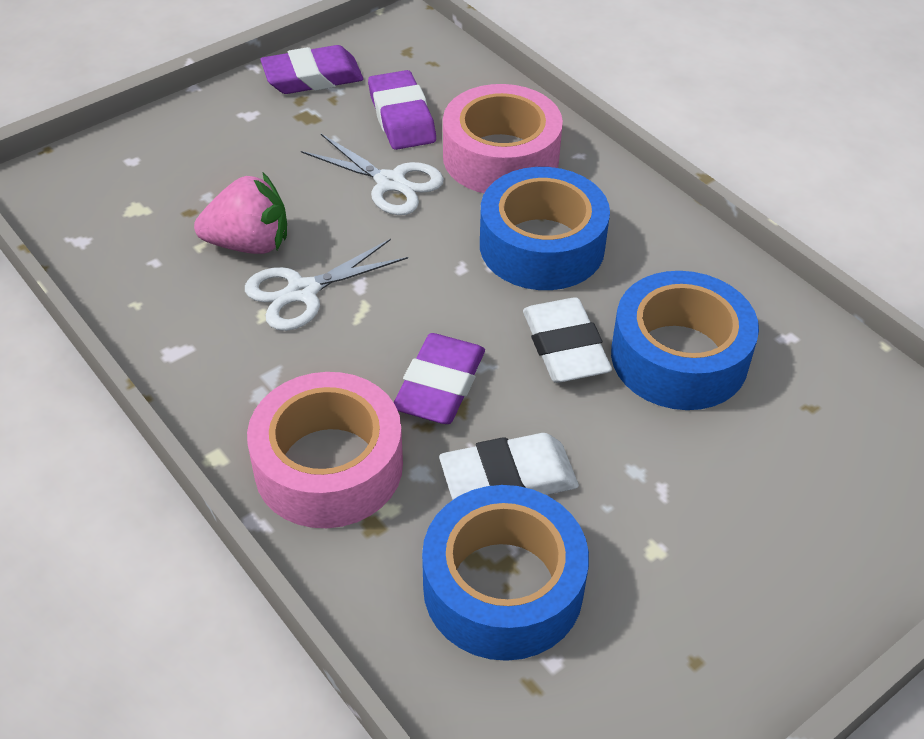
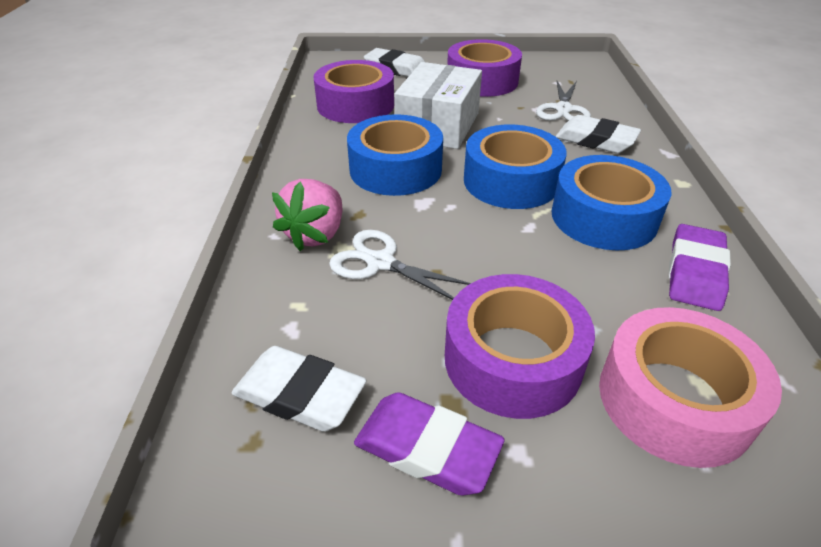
pink tape: [247,372,403,528] [443,84,563,193] = 2 -> [599,307,782,468] = 1
purple eraser: [260,45,363,94] [368,70,436,150] [393,333,485,424] = 3 -> [354,392,505,496] [669,224,731,311] = 2
purple tape: none = 0 -> [313,60,394,123] [445,274,595,419] [447,39,522,97] = 3
white box: none = 0 -> [394,62,482,149] = 1
white eraser: [439,433,579,500] [523,297,612,383] = 2 -> [232,346,367,432] [364,48,425,77] [555,115,641,153] = 3

